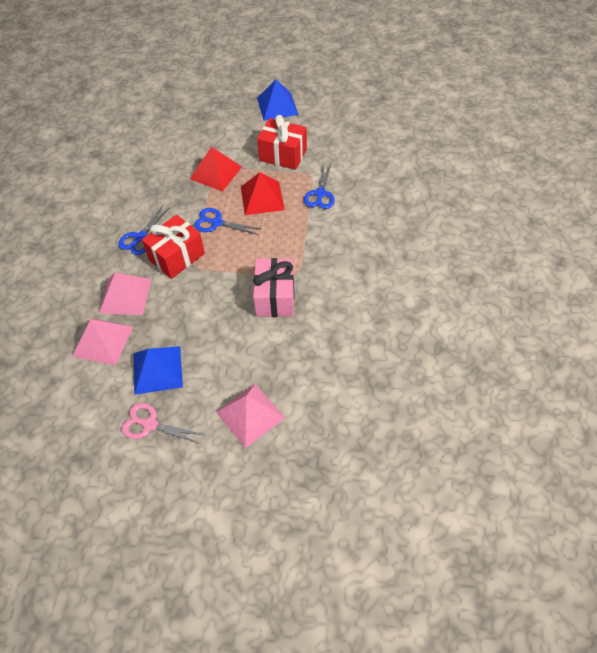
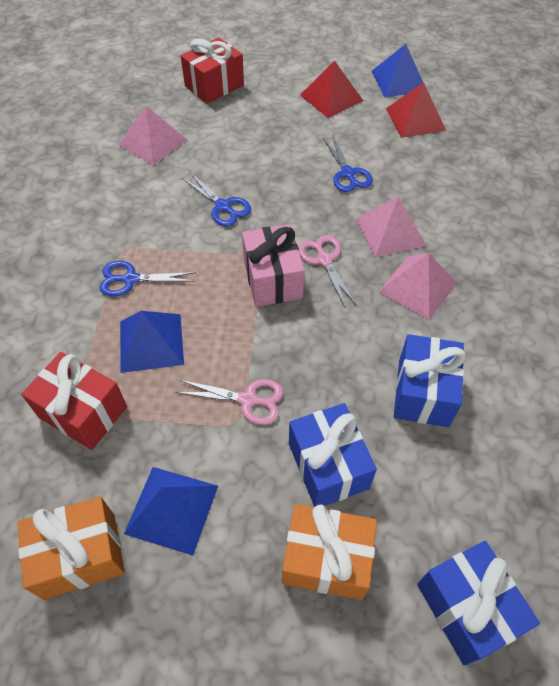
blue gift: none = 0 -> [289,403,377,507] [394,334,466,427] [417,541,540,666] = 3
blue pyramid: [134,346,183,395] [257,80,299,121] = 2 -> [120,311,184,373] [124,467,218,556] [372,44,423,97] = 3
orange gift: none = 0 -> [17,497,125,600] [282,504,377,600] = 2
pink scissors: [122,403,204,444] = 1 -> [175,379,284,425] [298,235,356,307] = 2

